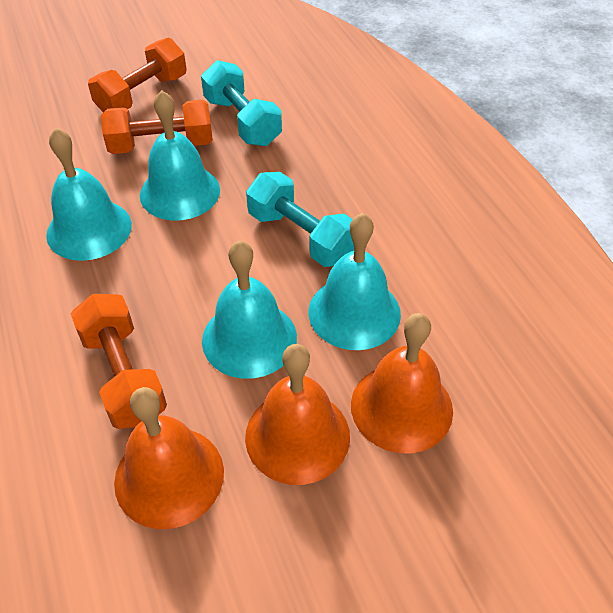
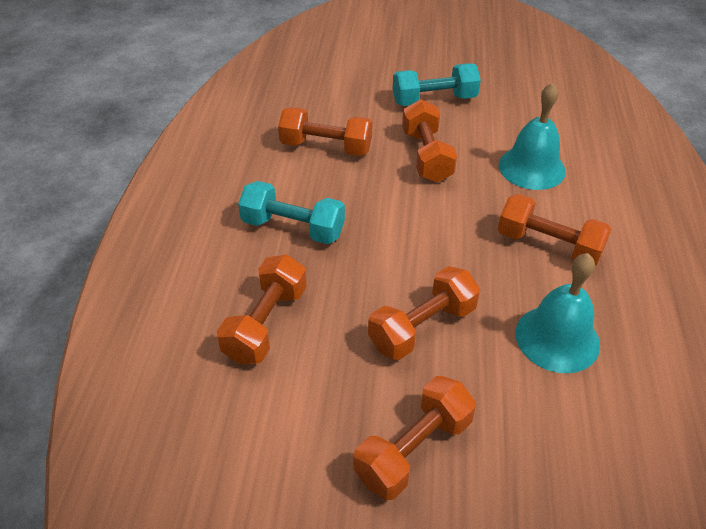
orange bell: [114,387,224,529] [245,344,350,485] [351,313,453,453] = 3 -> none = 0
orange dumbbell: [71,294,167,429] [88,38,187,112] [101,100,213,154] = 3 -> [217,255,307,364] [278,107,372,156] [353,376,476,500] [368,266,480,360] [402,99,457,182] [498,194,611,266] = 6
turquoise bell: [46,128,132,261] [140,90,220,220] [202,240,297,379] [308,213,401,350] = 4 -> [499,83,566,190] [515,253,600,373] = 2

